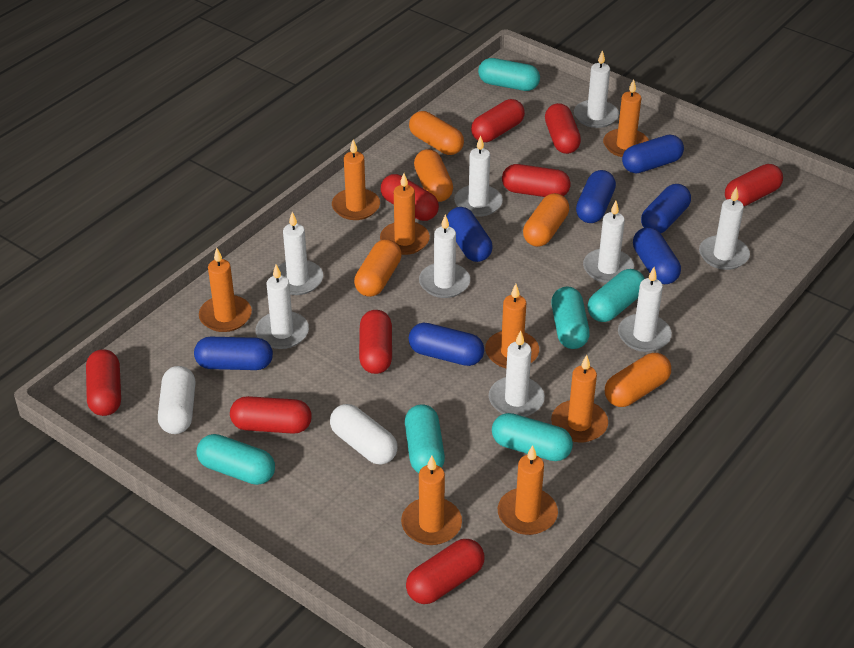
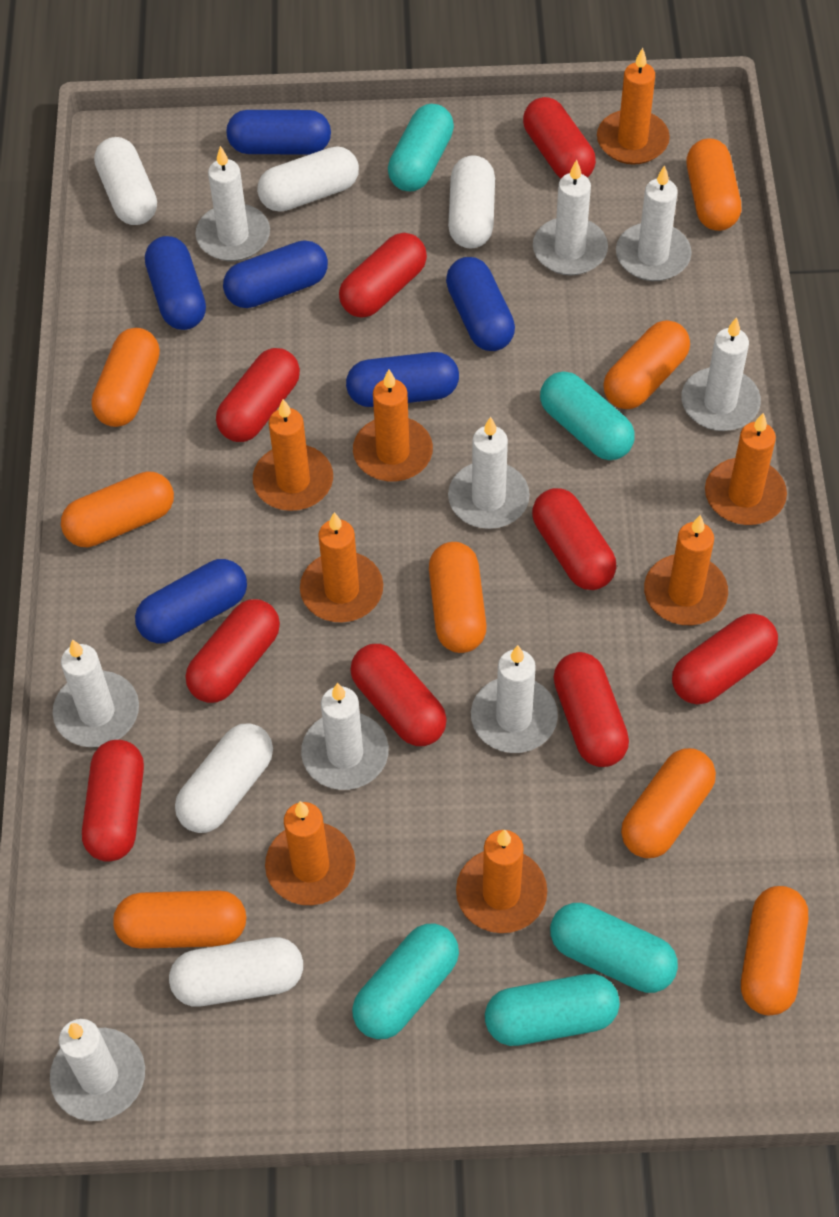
blue capsule: [194,337,273,370] [409,323,484,366] [447,207,493,262] [576,170,616,223] [622,135,684,173] [633,227,681,284] [641,184,691,233] = 7 -> [135,559,247,644] [145,236,206,330] [223,240,328,308] [226,110,331,155] [346,352,459,407] [446,257,515,351] = 6
orange capsule: [354,239,402,297] [409,111,464,155] [414,149,453,202] [523,193,569,247] [605,353,671,407] = 5 -> [61,471,174,547] [91,328,160,427] [113,890,246,949] [429,542,487,653] [603,320,690,409] [621,748,716,858] [687,138,741,231] [741,886,808,1015] = 8
turquoise capsule: [196,434,275,485] [405,404,445,473] [478,58,540,91] [492,413,573,461] [551,287,590,349] [587,269,645,322] = 6 -> [352,924,459,1039] [388,104,454,191] [485,974,620,1046] [540,371,635,460] [550,903,678,993] = 5
white capsule: [158,366,195,434] [330,404,397,465] = 2 -> [94,137,157,225] [169,937,303,1007] [175,723,273,833] [257,146,359,212] [448,155,495,249] = 5

